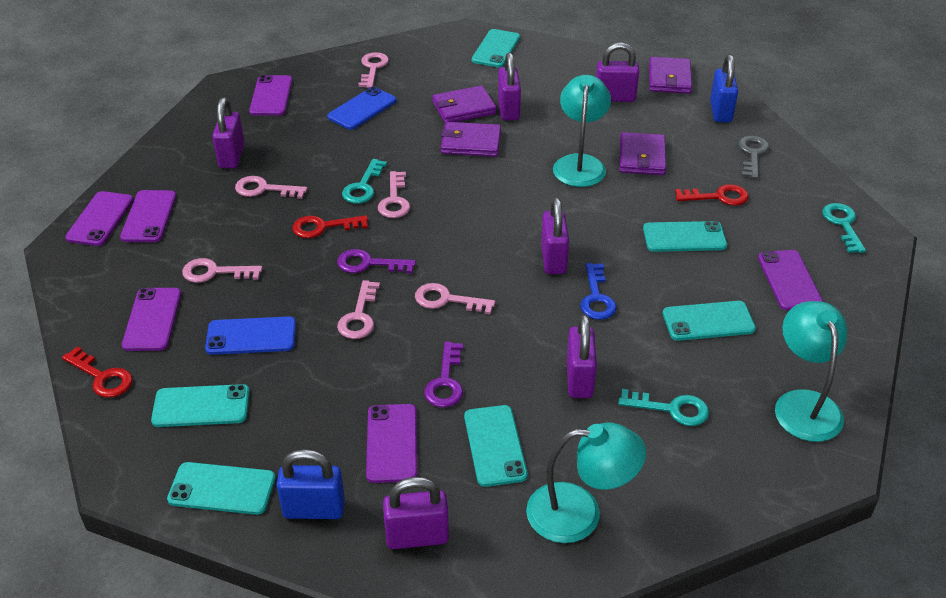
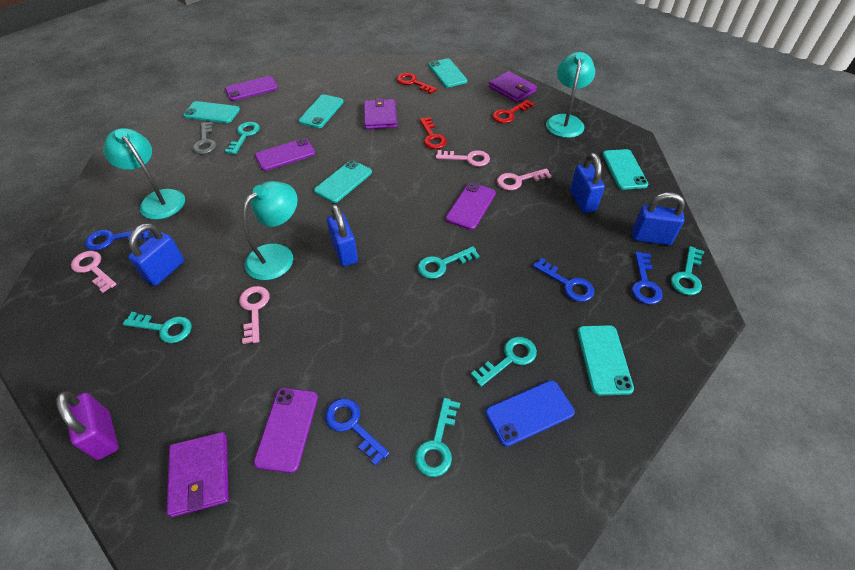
blue key: [580,263,617,320] = 1 -> [85,230,151,250] [325,398,389,466] [533,258,594,302] [632,252,663,305] = 4
blue padlock: [277,449,345,519] [710,54,738,122] = 2 -> [128,223,184,286] [327,204,358,267] [570,153,605,213] [632,192,685,245] = 4
blue phone: [205,316,296,355] [327,87,397,130] = 2 -> [485,380,575,447] = 1
pink key: [182,258,262,283] [235,176,307,199] [337,280,380,339] [358,52,389,88] [378,171,410,218] [415,283,495,314] = 6 -> [71,251,117,293] [239,286,270,344] [436,150,490,167] [497,168,552,190] = 4
purple key: [337,249,416,274] [424,341,463,408] = 2 -> none = 0
purple padlock: [212,98,245,168] [383,477,449,549] [498,52,521,121] [541,197,569,274] [566,314,597,398] [596,42,639,102] = 6 -> [56,391,119,460] = 1
purple phone: [65,191,133,246] [120,190,176,242] [122,288,181,351] [249,75,292,116] [366,404,417,483] [758,250,823,310] = 6 -> [225,76,278,101] [254,388,318,473] [255,138,315,171] [445,183,496,230] = 4
purple wallet: [432,86,497,123] [441,122,501,157] [620,132,666,175] [649,57,692,94] = 4 -> [166,432,229,517] [364,98,397,129] [488,71,537,103] = 3
turquoise key: [342,159,387,204] [618,389,709,426] [822,203,866,253] = 3 -> [123,312,192,343] [225,122,260,155] [415,398,460,477] [418,246,480,279] [471,337,537,387] [671,246,704,295] = 6

